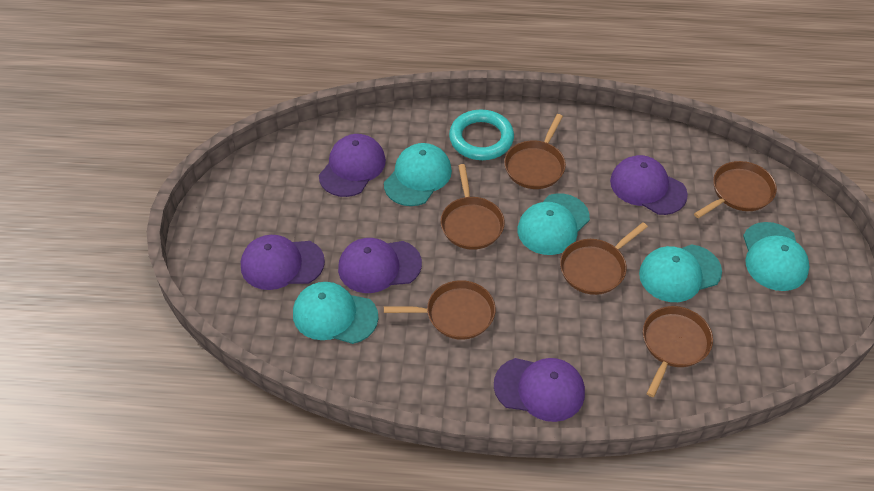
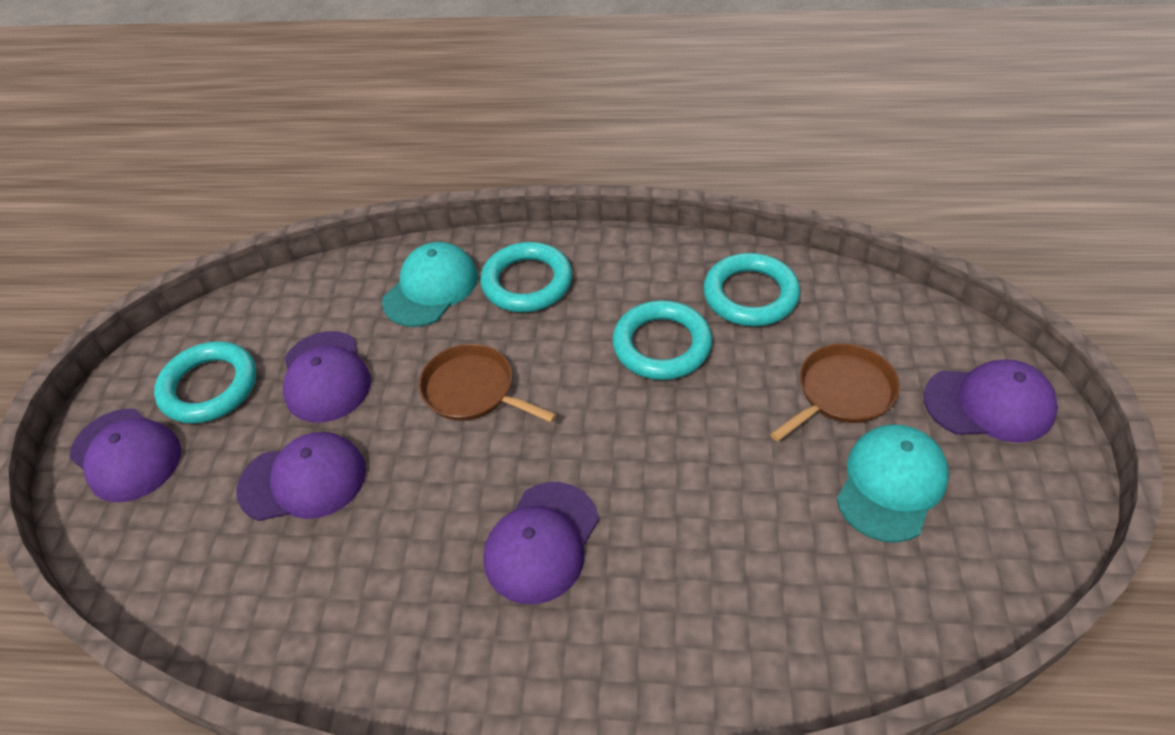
brown pan: [384,280,496,340] [440,164,505,250] [504,114,566,189] [560,222,648,295] [643,306,713,397] [694,161,777,218] = 6 -> [419,344,557,423] [770,343,900,442] = 2
turquoise cap: [293,282,379,344] [384,143,452,206] [518,193,590,255] [639,244,722,302] [743,222,810,291] = 5 -> [382,242,478,327] [836,424,949,543] = 2
turquoise ring: [449,110,514,160] = 1 -> [154,341,257,424] [480,242,572,312] [612,300,712,380] [703,253,800,326] = 4

